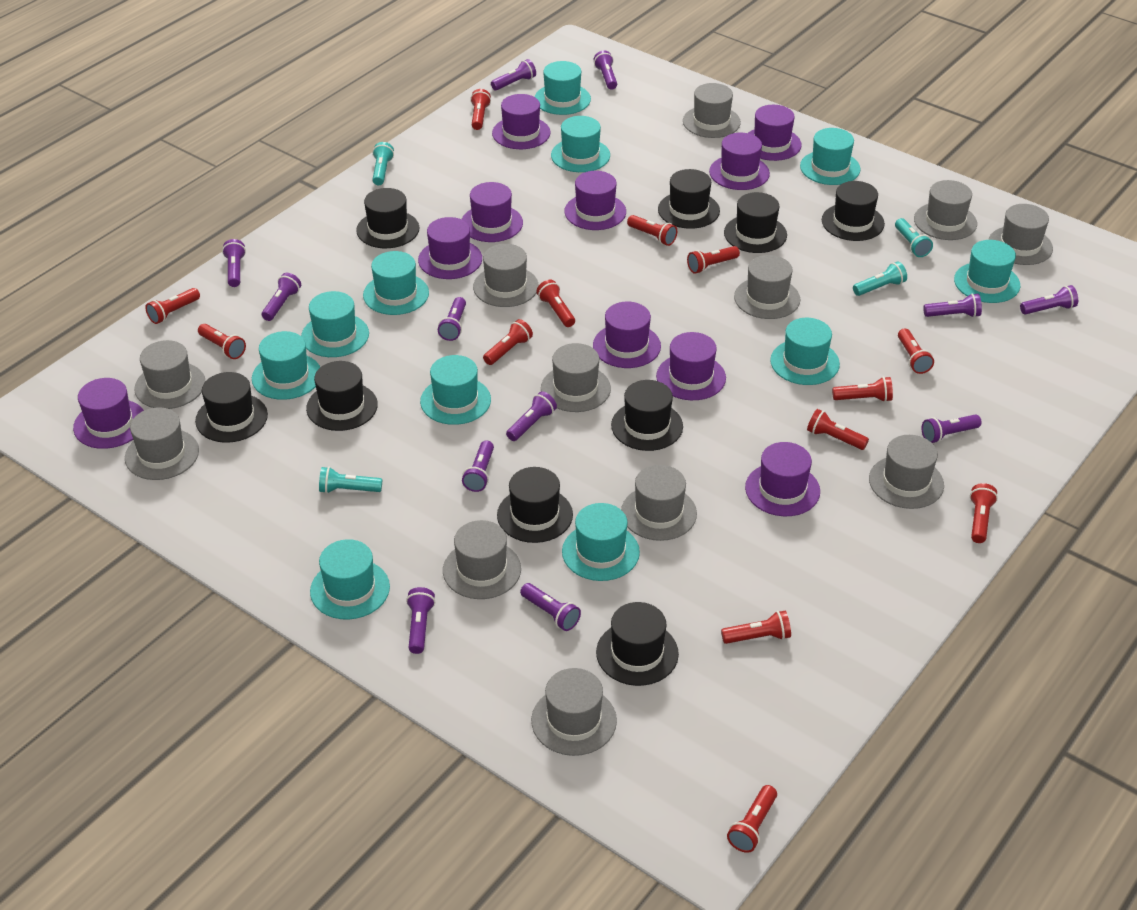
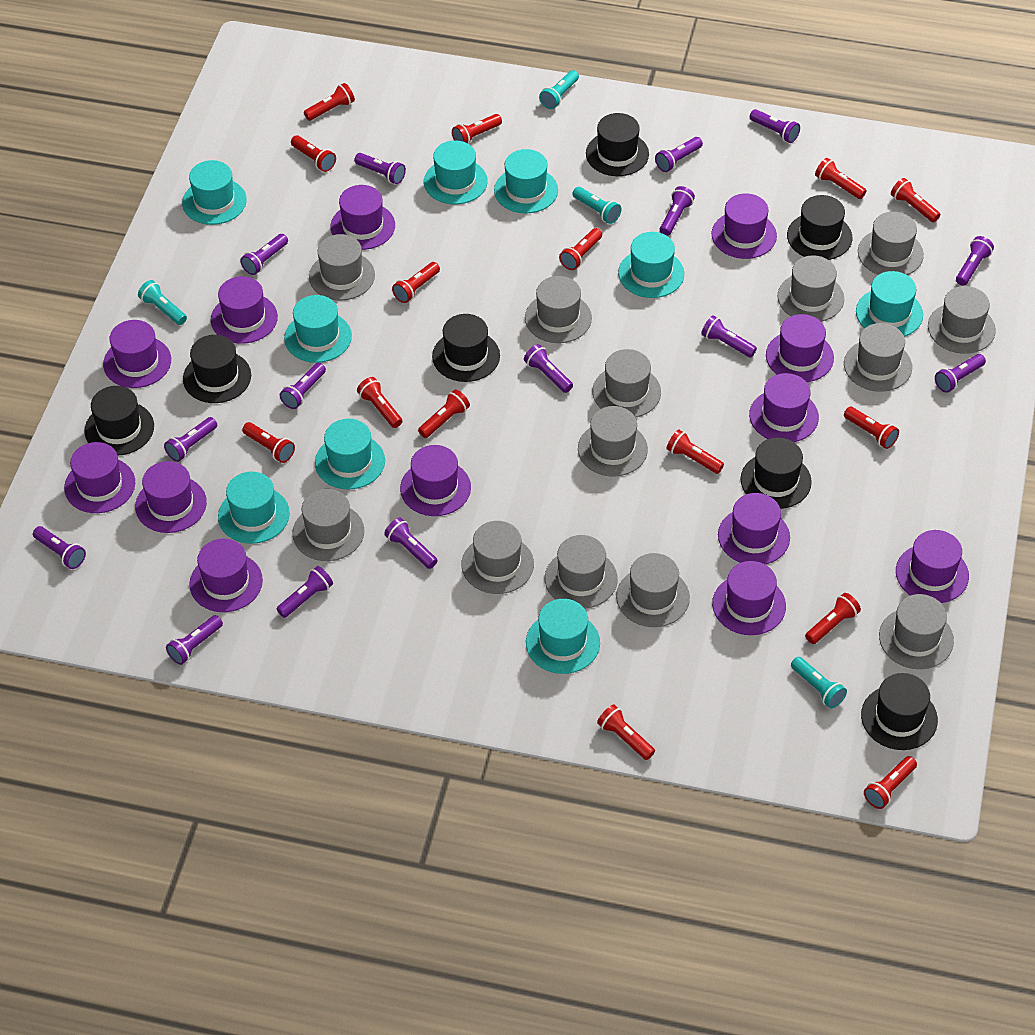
black hat: [195,372,268,443] [306,361,378,431] [356,188,419,248] [497,467,573,543] [596,602,679,686] [611,380,683,451] [658,169,720,229] [724,192,787,253] [822,181,885,241] = 9 -> [84,386,154,456] [183,335,251,403] [432,314,500,382] [586,113,649,176] [741,437,812,509] [787,195,852,260] [861,673,938,750] = 7
grey hat: [125,407,199,480] [134,340,205,409] [443,520,521,599] [473,244,539,307] [531,668,617,756] [541,343,611,412] [621,465,697,541] [683,83,741,138] [734,255,800,319] [869,435,944,509] [914,180,977,240] [989,204,1053,265] = 12 -> [292,489,364,561] [309,234,375,301] [461,521,534,594] [525,276,592,343] [545,535,618,609] [578,406,648,477] [592,349,661,418] [616,553,690,627] [778,255,844,322] [844,323,912,392] [858,212,924,275] [879,594,954,669] [928,286,996,354] = 13
purple flashlight: [222,239,246,287] [262,273,301,321] [406,587,435,654] [438,297,466,341] [462,440,494,492] [491,59,536,90] [506,391,557,441] [520,583,581,631] [594,51,617,90] [921,414,982,443] [923,293,982,318] [1020,285,1078,315] = 12 -> [33,526,86,569] [164,417,217,462] [166,615,223,665] [240,234,288,275] [277,566,333,618] [280,363,326,409] [354,153,406,184] [384,518,438,569] [524,344,573,393] [655,137,703,172] [660,186,695,236] [701,315,757,357] [750,109,800,143] [935,354,986,393] [956,236,994,286] = 15
purple hat: [73,378,144,449] [418,217,482,279] [462,182,523,242] [492,94,550,149] [564,171,626,230] [593,302,661,368] [656,332,726,400] [709,133,770,190] [745,442,820,516] [748,105,802,161] = 10 -> [64,442,135,513] [103,320,171,388] [135,461,207,533] [189,539,263,612] [211,276,278,344] [330,185,395,250] [400,445,471,516] [712,193,777,259] [712,561,786,635] [718,493,790,564] [749,373,819,442] [766,314,834,382] [896,530,969,603] = 13
red flashlight: [145,288,200,324] [198,324,246,359] [470,89,491,130] [483,319,533,365] [536,280,575,327] [627,215,677,246] [687,246,740,274] [721,611,791,644] [727,785,777,853] [807,409,869,450] [832,377,893,402] [898,328,934,374] [970,483,998,543] = 13 -> [242,422,295,463] [291,135,336,172] [304,83,355,121] [357,377,402,428] [392,262,440,303] [418,389,470,438] [452,114,502,144] [559,228,602,270] [597,705,655,760] [666,429,724,474] [805,593,861,644] [815,158,867,199] [844,407,899,449] [864,756,917,809] [891,178,940,222] = 15
turquoise hat: [252,331,320,400] [301,291,369,357] [310,539,390,619] [363,251,429,315] [420,355,491,425] [534,61,591,115] [551,116,610,172] [562,503,640,581] [770,318,840,385] [800,128,860,185] [954,240,1020,303] = 11 -> [182,160,247,225] [218,472,290,544] [284,295,352,363] [315,419,385,489] [424,140,488,204] [494,149,558,213] [526,599,600,674] [618,232,684,298] [856,271,923,337] = 9

